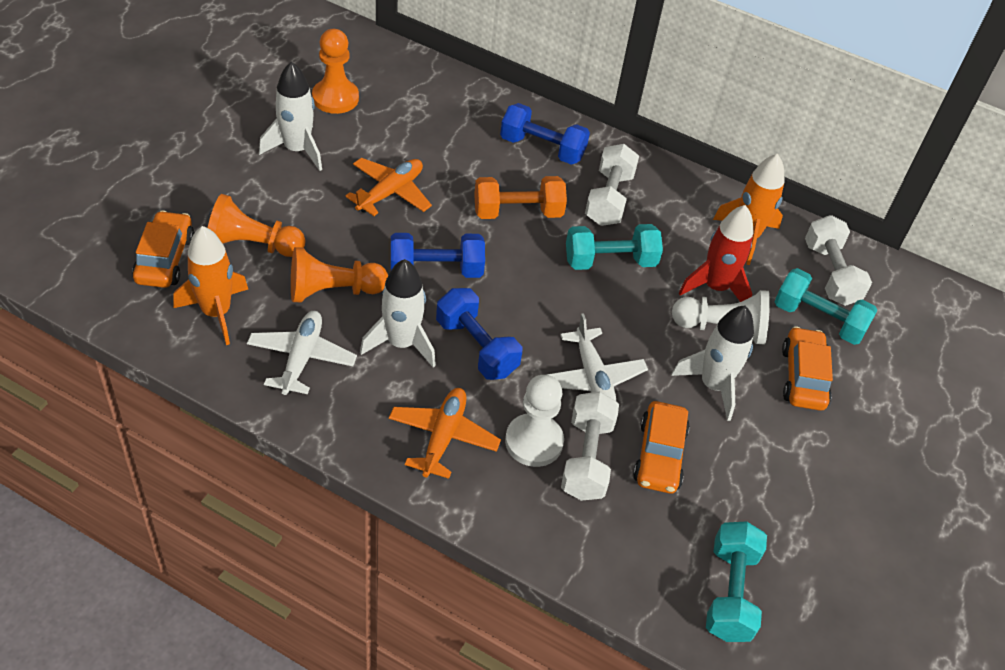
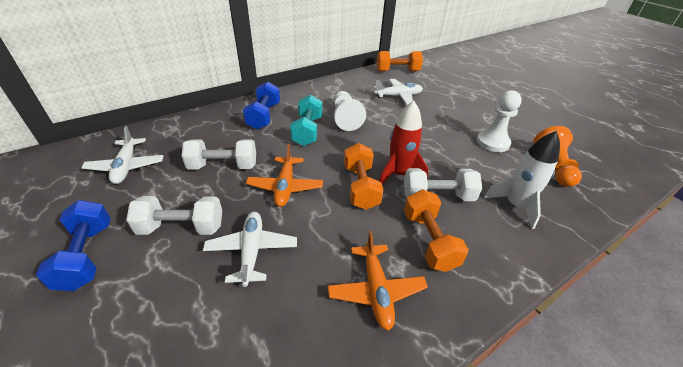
blue dumbbell: [391,233,485,278] [436,288,522,380] [500,103,590,165] = 3 -> [36,200,111,291] [243,82,280,130] = 2
orange car: [132,211,194,288] [633,401,690,494] [782,326,833,411] = 3 -> none = 0
orange dumbbell: [474,176,567,219] = 1 -> [344,143,383,210] [377,51,423,72] [404,189,469,272] = 3
orange pawn: [208,194,306,257] [291,247,388,302] [312,29,359,114] = 3 -> [533,126,582,187] = 1
orange rocket: [174,226,248,345] [713,154,785,265] = 2 -> none = 0
turquoise dumbbell: [566,224,663,270] [706,521,767,642] [774,268,878,345] = 3 -> [290,95,322,146] = 1
white plane: [247,311,357,395] [546,313,648,401] = 2 -> [81,126,164,184] [203,212,297,287] [373,79,423,105] = 3
white rocket: [259,61,322,171] [360,259,436,368] [671,306,754,421] = 3 -> [484,131,560,229] = 1

